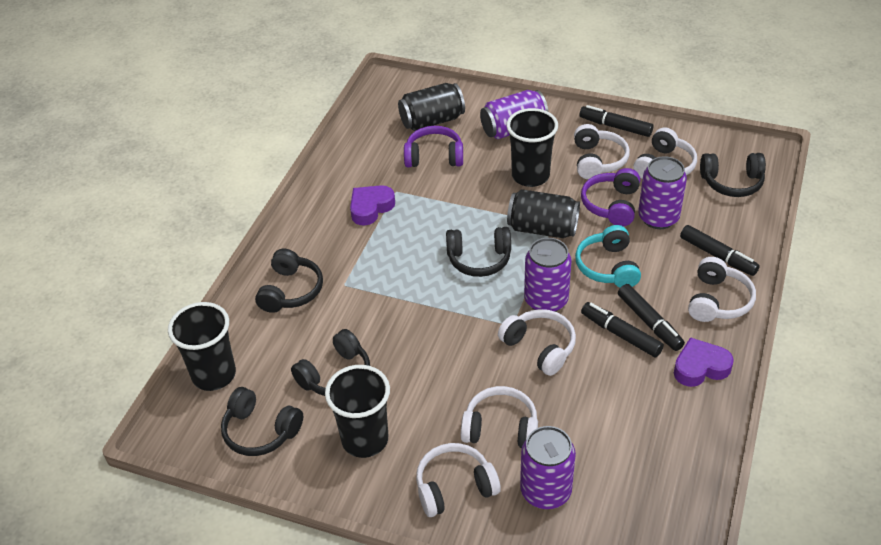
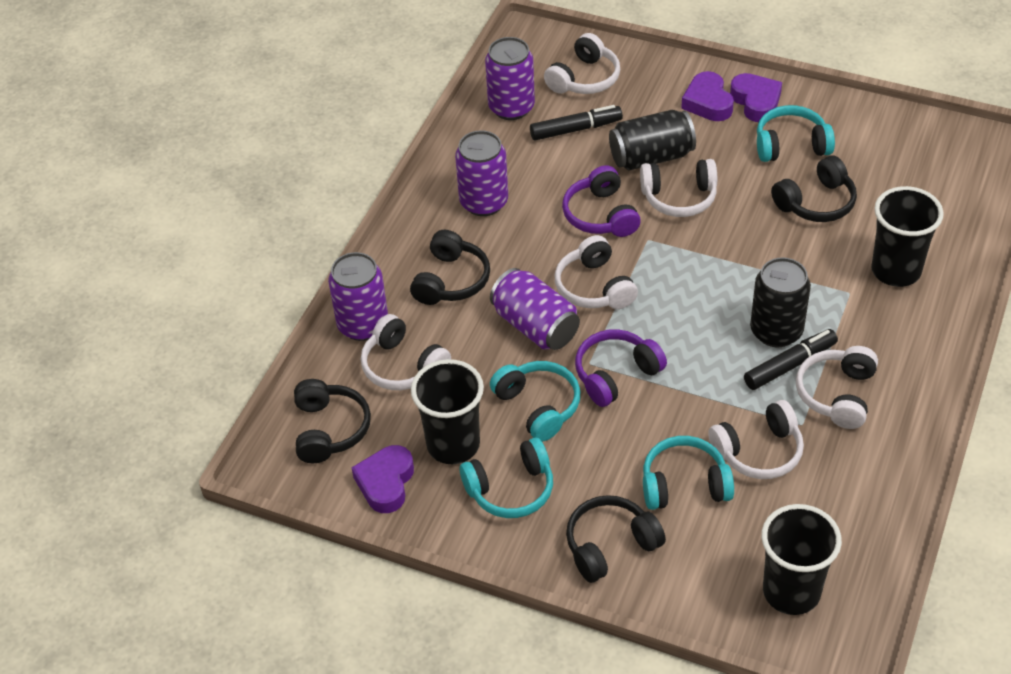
black headphones: [221,387,303,456] [255,249,323,313] [291,329,370,396] [446,227,511,277] [700,153,766,197] = 5 -> [294,379,371,463] [410,230,490,305] [566,495,666,583] [771,156,857,222] = 4
black marker: [580,105,653,137] [581,302,664,357] [618,284,685,351] [680,225,760,276] = 4 -> [530,105,623,140] [744,329,838,390] = 2
purple heart: [350,185,395,226] [674,337,734,387] = 2 -> [351,445,414,513] [681,71,734,121] [730,73,782,122] = 3
turquoise headphones: [575,225,641,288] = 1 -> [460,438,553,518] [490,361,580,442] [643,436,734,510] [757,105,835,162] = 4

